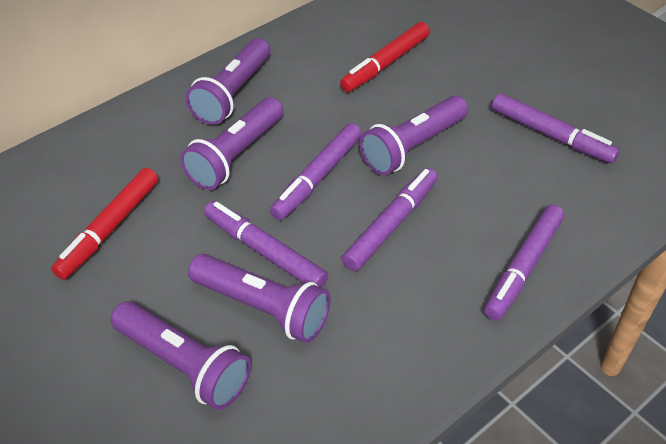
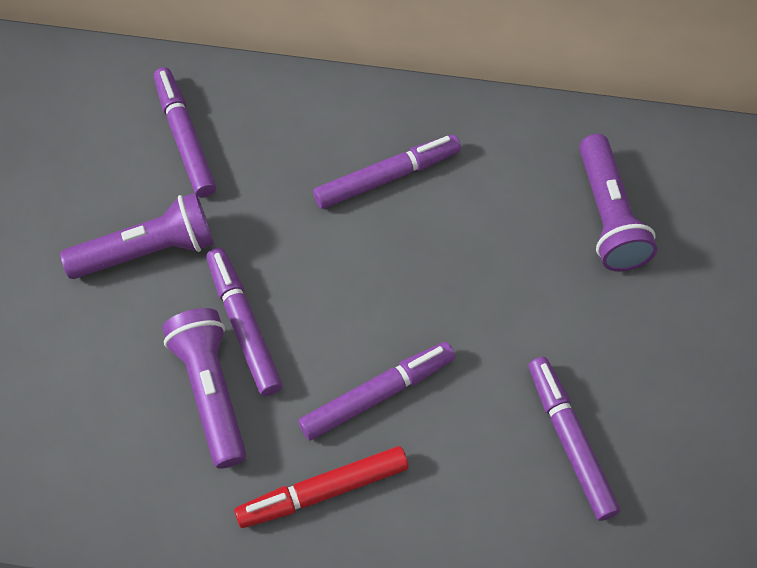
purple flashlight: [111,301,251,410] [180,97,284,190] [186,38,271,125] [188,254,331,343] [359,96,468,175] = 5 -> [60,193,214,279] [162,308,246,469] [579,134,658,271] = 3
red marker: [51,168,158,280] [340,22,430,92] = 2 -> [234,446,409,528] = 1

